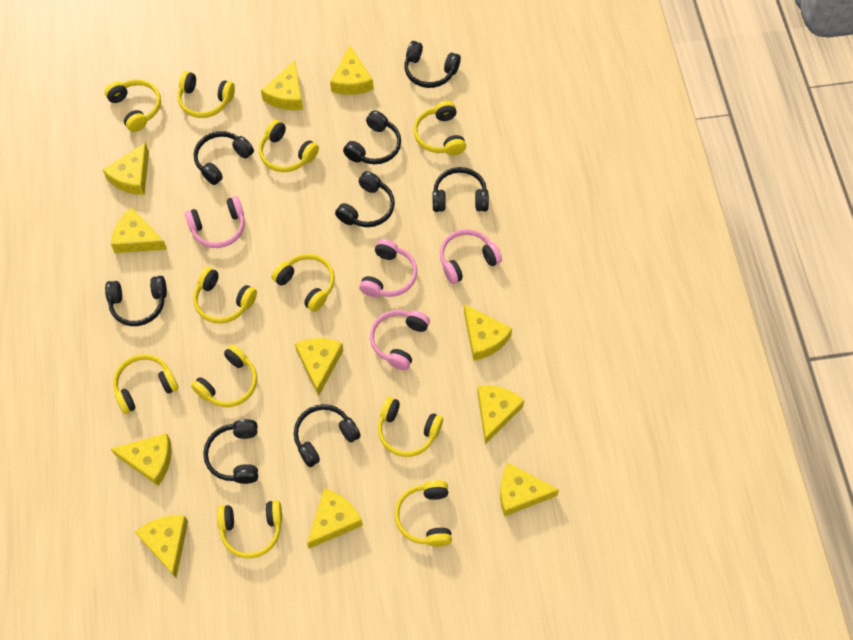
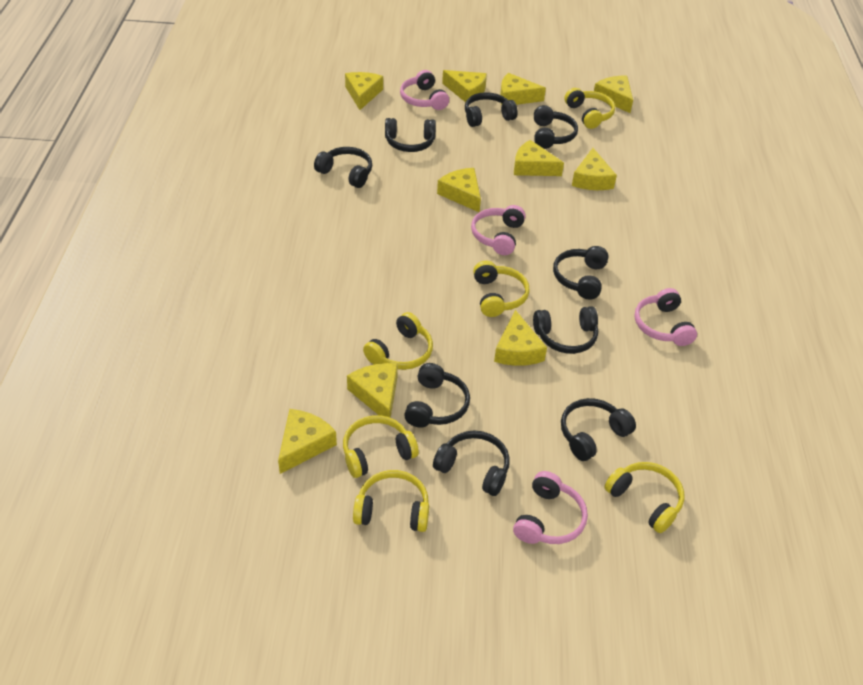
black headphones: [105,276,167,326] [194,131,254,185] [203,419,258,484] [294,404,361,467] [335,171,395,227] [343,110,401,164] [404,41,461,88] [433,167,489,212] = 8 -> [314,147,372,188] [385,118,436,152] [404,363,470,428] [433,431,510,496] [465,92,518,127] [533,306,598,354] [534,105,578,149] [553,246,608,300] [561,398,636,461] = 9
yellow cheese: [103,142,149,195] [111,208,167,253] [111,433,172,486] [135,515,188,578] [261,60,303,110] [295,338,344,396] [307,488,363,549] [330,45,374,95] [464,304,512,361] [477,385,524,444] [500,463,559,516] = 11 -> [278,409,337,474] [345,72,383,110] [347,363,398,418] [437,168,481,212] [442,70,487,102] [494,310,547,366] [500,73,546,105] [514,140,564,176] [572,148,617,190] [594,76,633,113] = 10
yellow headphones: [104,79,161,132] [113,354,179,414] [177,71,235,118] [191,345,257,407] [193,267,257,323] [217,500,282,558] [259,120,319,172] [272,254,335,312] [378,397,443,457] [395,480,452,547] [414,101,466,156] = 11 -> [343,415,419,478] [353,470,429,532] [363,312,433,370] [473,261,530,317] [565,88,615,129] [604,462,684,533] = 6

